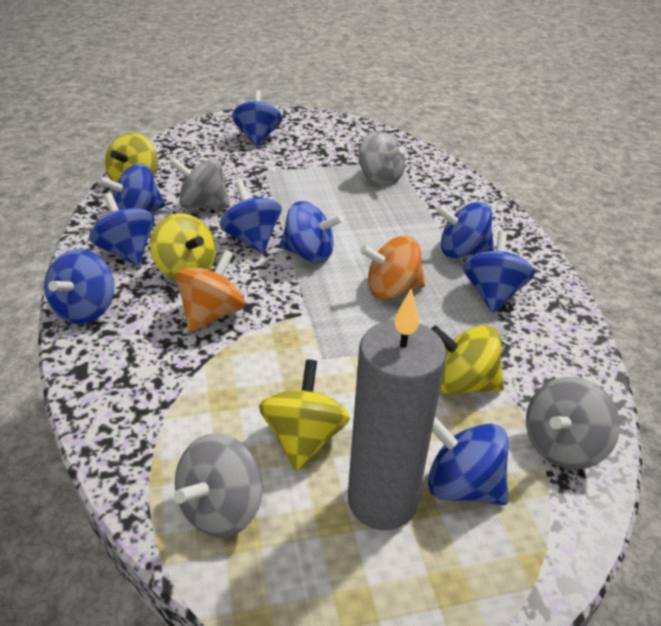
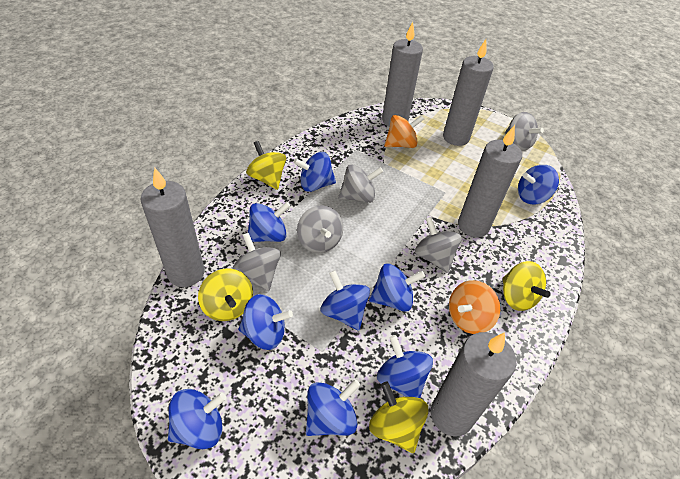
grey candle: [348,289,447,530] = 1 -> [140,167,205,287] [382,22,423,127] [431,332,516,437] [443,39,494,146] [458,125,522,238] = 5
grey spinning top: [170,157,230,208] [174,433,263,537] [359,131,405,186] [526,377,620,470] = 4 -> [232,233,281,291] [297,205,343,253] [338,165,383,203] [415,217,462,273] [505,112,544,151] = 5

